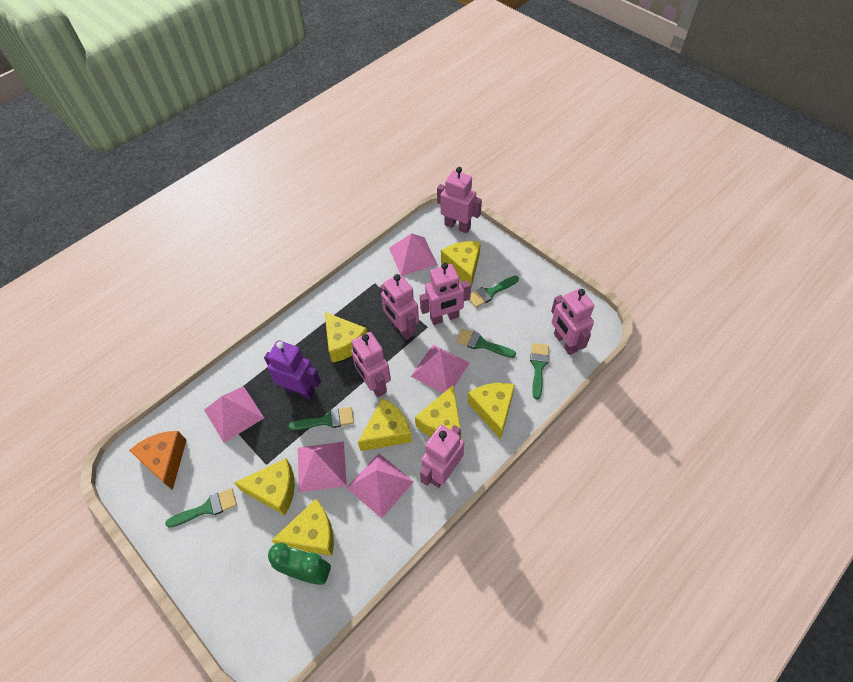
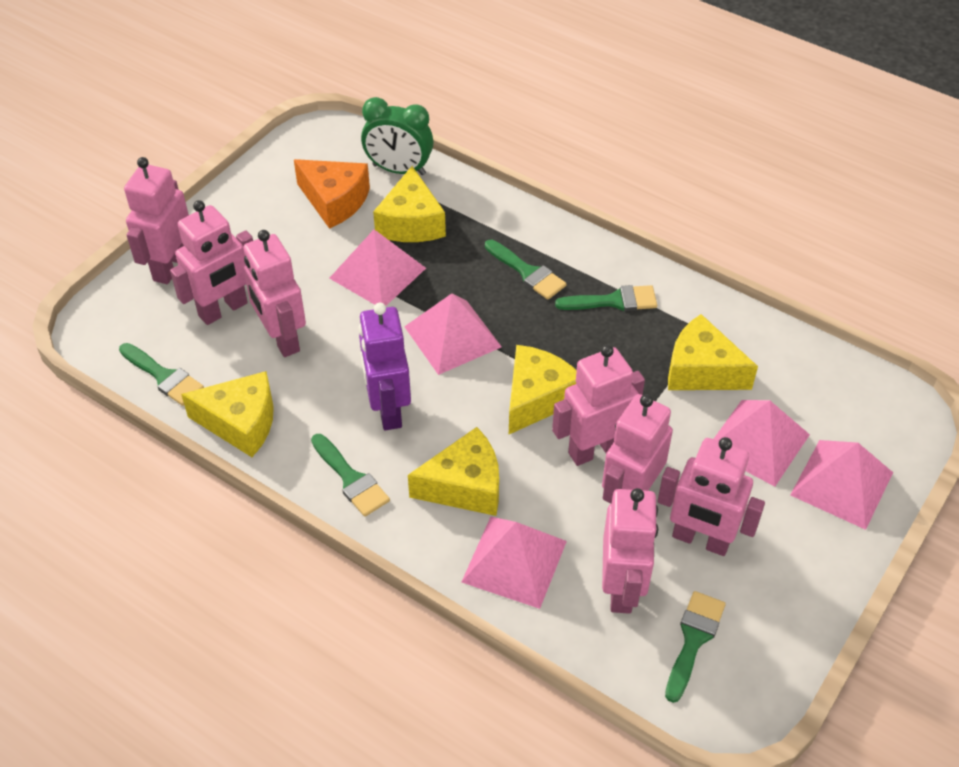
pink robot: [351,332,391,397] [380,274,419,340] [420,263,471,325] [420,425,464,488] [437,167,482,233] [551,288,594,355] = 6 -> [124,157,189,284] [170,200,253,325] [243,230,306,357] [552,345,645,466] [602,394,673,504] [602,488,658,614] [657,437,765,556] = 7
yellow cheese: [234,458,295,515] [271,499,334,556] [325,312,367,363] [358,398,412,451] [415,385,461,439] [441,241,481,288] [468,383,515,439] = 7 -> [181,371,274,457] [373,166,446,242] [408,427,499,516] [509,345,577,434] [668,314,758,390] = 5

